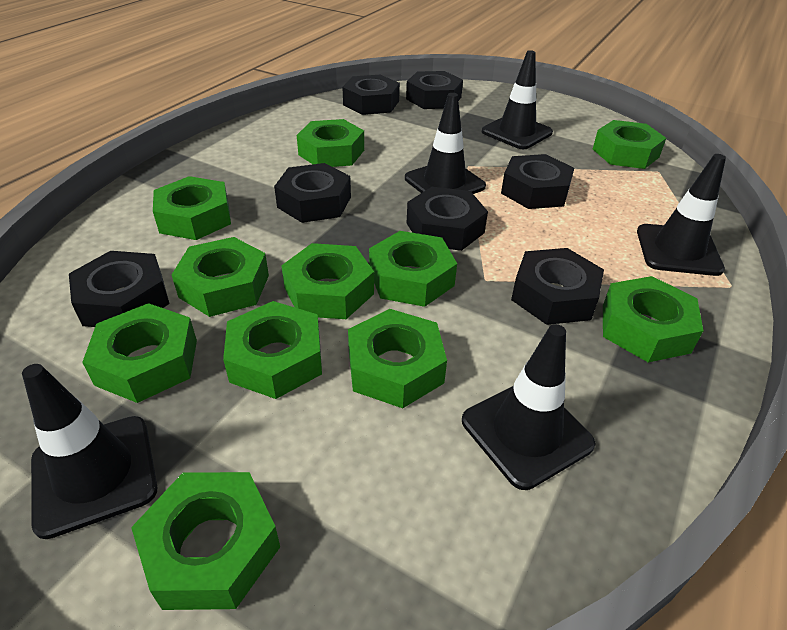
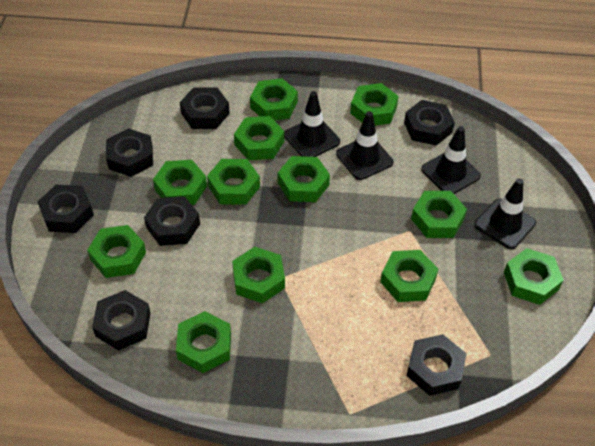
black traffic cone: [22,364,157,539] [405,93,486,194] [462,324,596,490] [482,50,553,149] [637,154,726,276] = 5 -> [284,91,340,157] [336,111,393,180] [421,126,481,194] [475,178,536,249] = 4
green nut: [82,303,197,403] [131,472,280,610] [153,176,231,240] [172,237,269,317] [223,301,322,399] [281,243,374,319] [297,119,364,167] [348,309,447,408] [369,231,457,307] [593,120,666,169] [603,276,703,362] = 11 -> [87,225,146,278] [153,160,207,205] [176,311,231,373] [207,159,260,205] [232,247,285,303] [234,116,284,160] [250,78,298,120] [278,156,330,202] [350,83,399,126] [380,250,438,302] [411,191,467,238] [504,248,564,305] = 12

